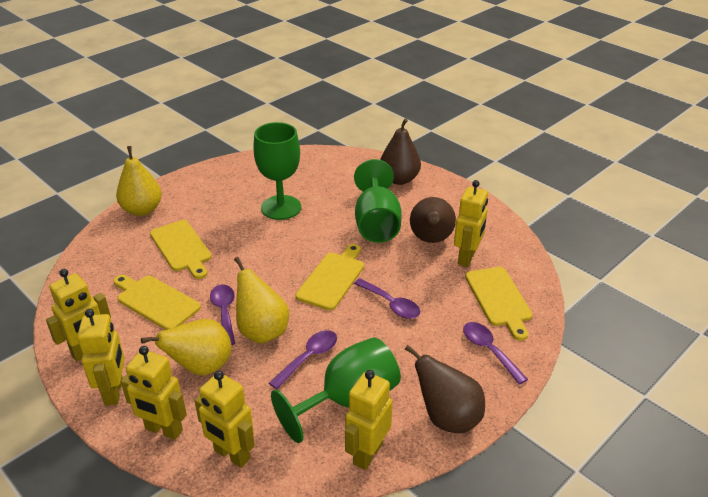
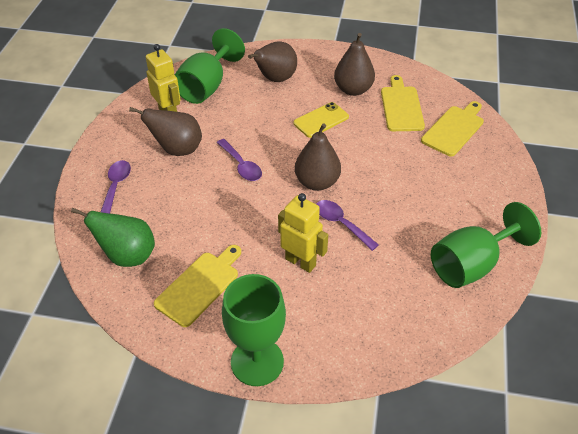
brown pear: [380,119,421,185] [405,345,485,433] [410,197,456,243] = 3 -> [129,107,202,156] [248,41,297,82] [295,123,341,191] [334,33,375,96] = 4
green pear: none = 0 -> [71,208,155,267] = 1
purple spoon: [210,285,235,345] [269,330,337,389] [354,278,420,319] [463,322,528,385] = 4 -> [101,160,131,214] [217,139,262,181] [316,200,379,251] = 3
yellow cutting board: [113,275,201,330] [150,220,212,279] [296,244,364,310] [465,267,533,341] = 4 -> [154,245,241,327] [381,75,425,131] [421,101,484,156] = 3
yellow pear: [116,146,162,216] [141,319,232,375] [234,257,289,344] = 3 -> none = 0
yellow phone: none = 0 -> [293,102,349,138] = 1
yellow robot: [46,269,111,361] [77,309,125,405] [121,346,187,440] [194,370,255,468] [345,370,392,470] [454,180,488,267] = 6 -> [146,44,181,112] [278,193,328,273] = 2

